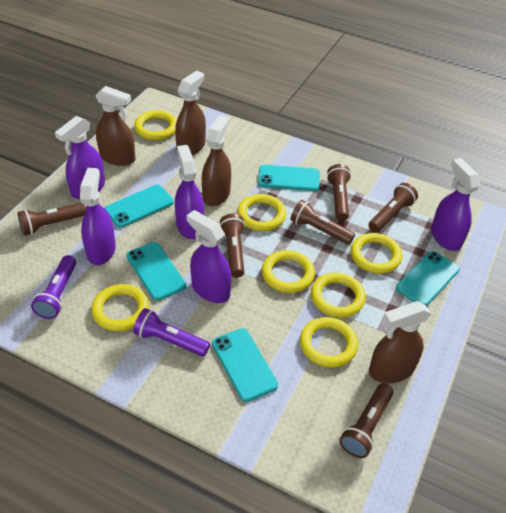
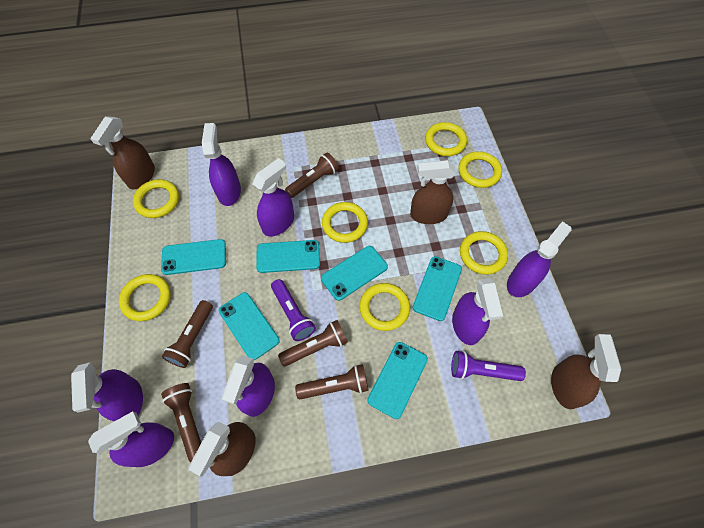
brown flashlight: [17,203,86,236] [220,214,245,278] [291,200,355,245] [327,164,351,221] [339,383,393,458] [368,183,418,232] = 6 -> [161,383,201,462] [162,300,213,368] [278,320,348,367] [285,152,339,198] [295,364,368,399] = 5
purple spray bottle: [55,116,105,199] [80,168,116,265] [175,145,204,239] [186,210,231,303] [431,158,480,251] = 5 -> [71,363,143,421] [88,411,174,467] [202,123,241,206] [222,355,275,417] [252,158,294,237] [452,278,503,345] [507,221,571,297] = 7
turquoise phone: [105,185,174,228] [126,242,186,301] [212,328,278,402] [258,165,320,191] [396,251,460,306] = 5 -> [161,239,226,275] [219,292,280,360] [256,240,320,273] [321,246,388,301] [367,342,428,419] [413,256,462,321] = 6

